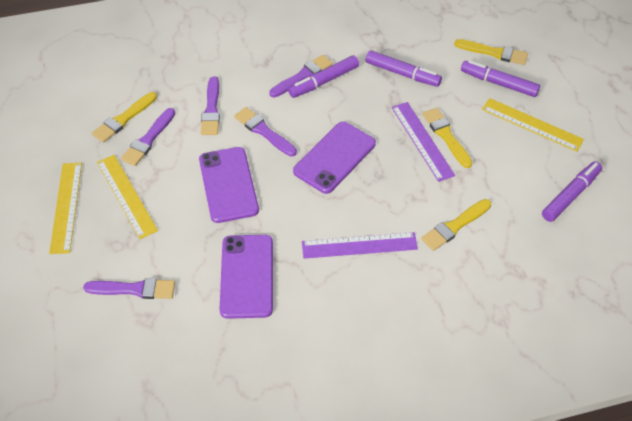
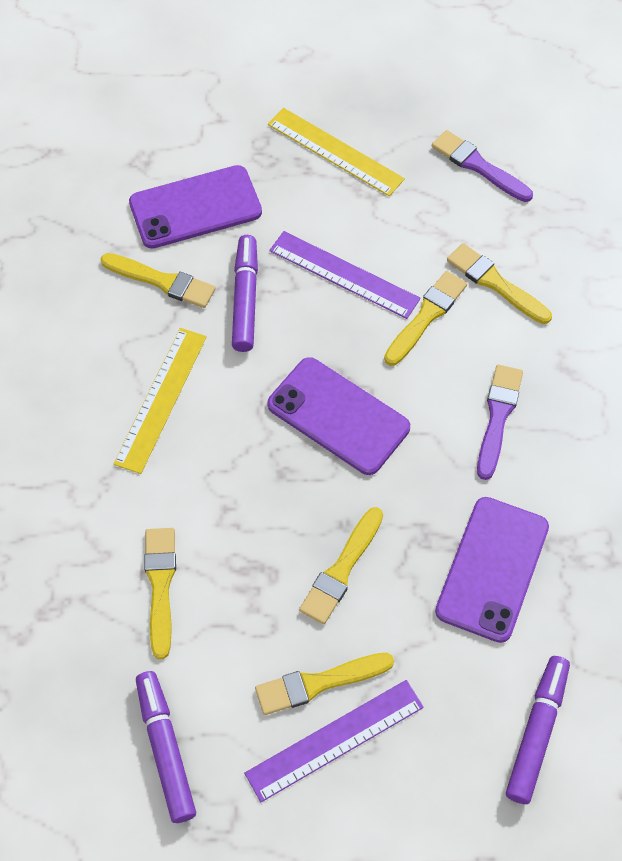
purple brush: [83,278,175,299] [121,108,175,166] [201,77,220,135] [234,107,297,156] [269,55,333,98] = 5 -> [432,130,533,202] [477,365,523,480] = 2
purple marker: [288,55,359,98] [366,50,442,87] [461,60,540,97] [542,161,602,222] = 4 -> [136,671,196,823] [232,235,258,352] [506,656,570,804] = 3
yellow brush: [92,92,157,143] [421,199,491,251] [423,108,472,168] [454,39,528,65] = 4 -> [100,253,216,308] [144,528,176,659] [255,653,394,715] [299,507,383,624] [384,271,467,366] [447,243,552,324] = 6
yellow ruler: [49,163,82,254] [97,155,158,239] [482,98,584,152] = 3 -> [113,328,207,474] [268,108,405,196] = 2

